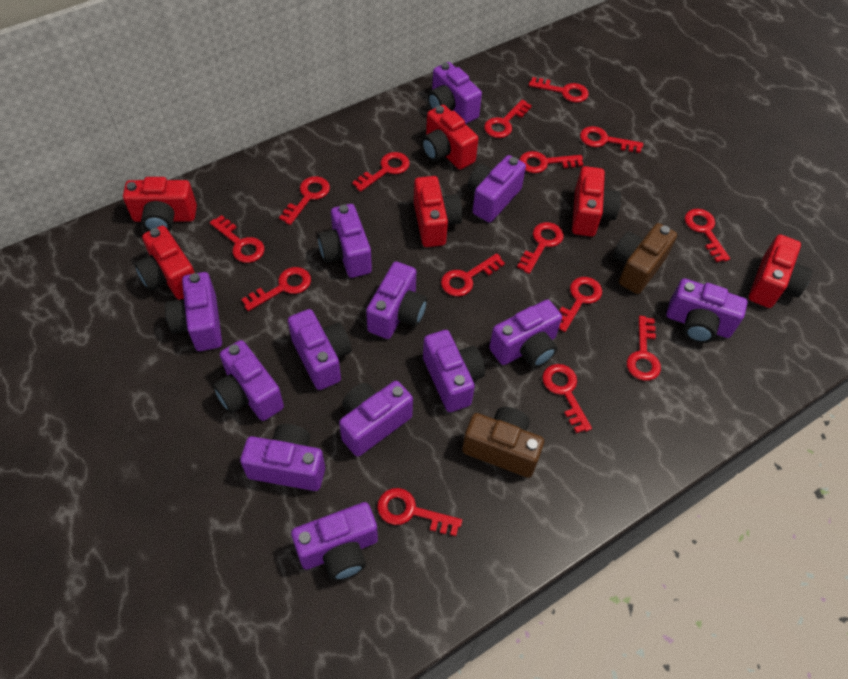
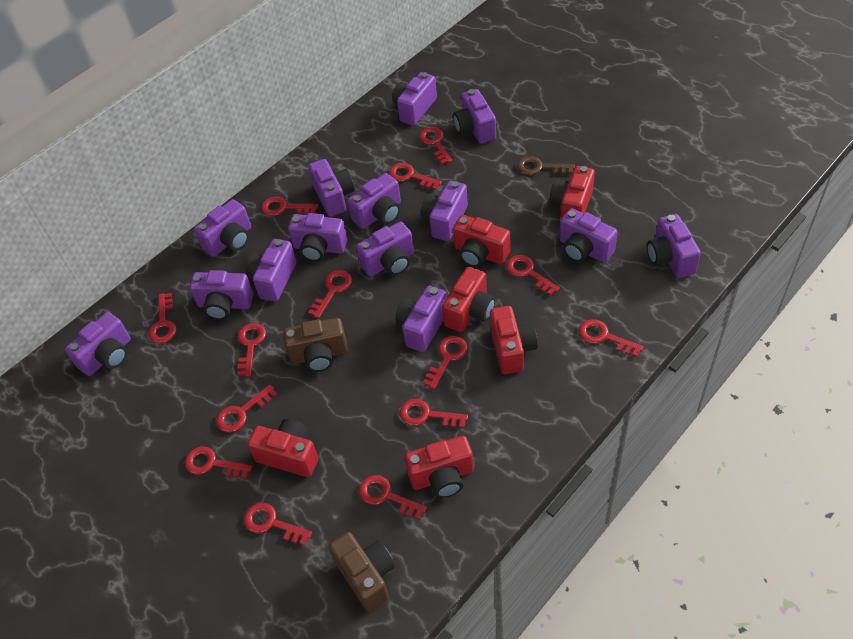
brown key: none = 0 -> [517,156,575,175] = 1
purple camera: [165,272,222,351] [213,340,284,421] [240,424,325,491] [288,309,352,390] [291,502,378,581] [318,204,372,278] [339,381,413,457] [366,261,427,339] [423,330,485,412] [428,62,482,124] [467,155,526,222] [489,300,562,368] [666,278,748,343] = 13 -> [65,312,131,376] [189,270,254,320] [194,199,251,257] [246,239,297,302] [288,213,348,262] [308,159,354,217] [348,173,401,229] [356,222,414,276] [392,72,437,126] [395,286,447,352] [421,181,468,241] [453,89,496,144] [559,208,618,263] [647,214,701,278] = 14
red key: [210,215,265,263] [241,267,311,311] [279,176,330,225] [352,152,410,192] [377,488,462,536] [441,253,505,296] [484,100,532,138] [517,222,564,274] [519,151,583,173] [529,77,589,103] [542,364,592,433] [559,277,602,332] [580,126,643,153] [627,316,661,381] [685,209,730,262] = 15 -> [149,293,177,343] [185,446,252,479] [216,385,277,433] [237,323,266,377] [244,503,312,546] [262,197,318,216] [308,270,352,318] [359,475,427,520] [389,163,442,190] [400,399,468,428] [419,127,453,165] [423,336,468,389] [506,255,560,296] [579,319,644,357] = 14

